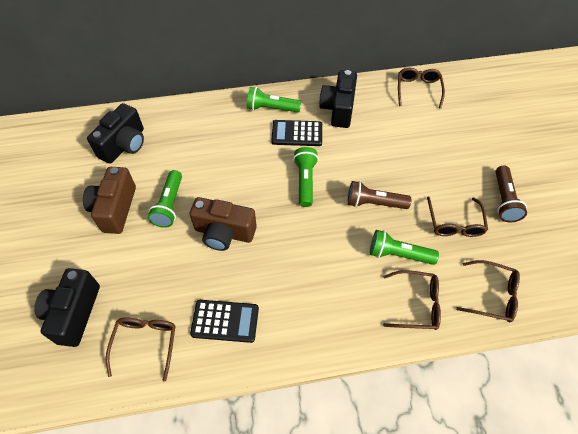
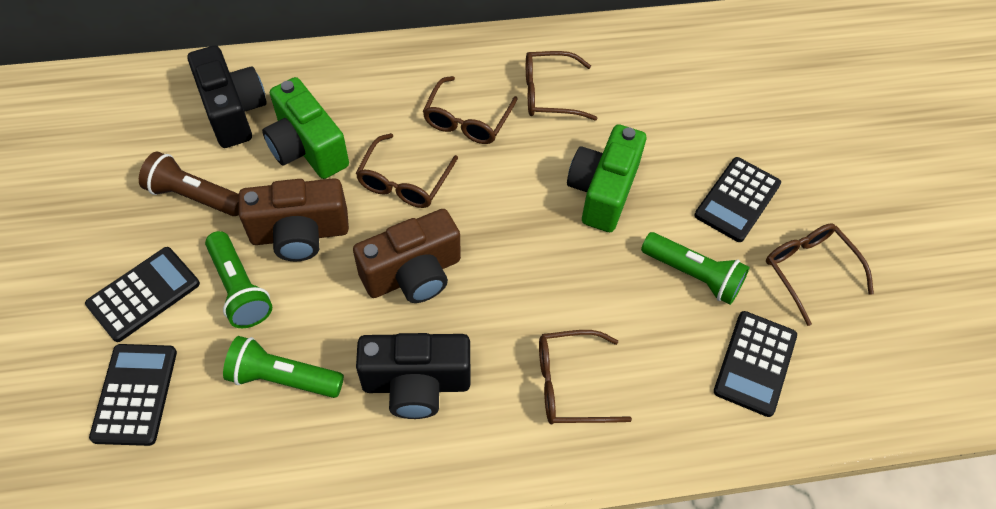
black calculator: [190,300,259,343] [271,120,322,146] = 2 -> [85,247,200,342] [89,344,177,446] [694,157,781,242] [714,311,797,417] = 4
black camera: [34,268,100,347] [87,103,144,164] [319,70,357,128] = 3 -> [188,46,267,148] [356,333,470,419] = 2
brown flashlight: [348,181,411,209] [495,166,527,222] = 2 -> [139,151,239,216] = 1
green camera: none = 0 -> [262,77,349,179] [567,124,646,232] = 2
green flashlight: [148,170,182,228] [247,87,301,113] [293,147,319,207] [370,230,439,265] = 4 -> [205,231,272,328] [223,336,344,398] [641,232,749,305] = 3

